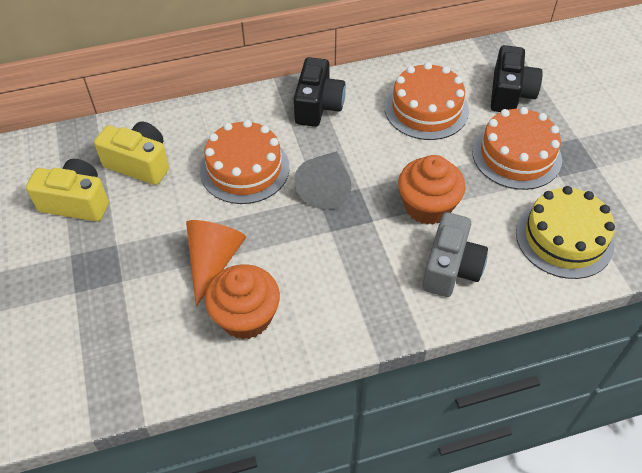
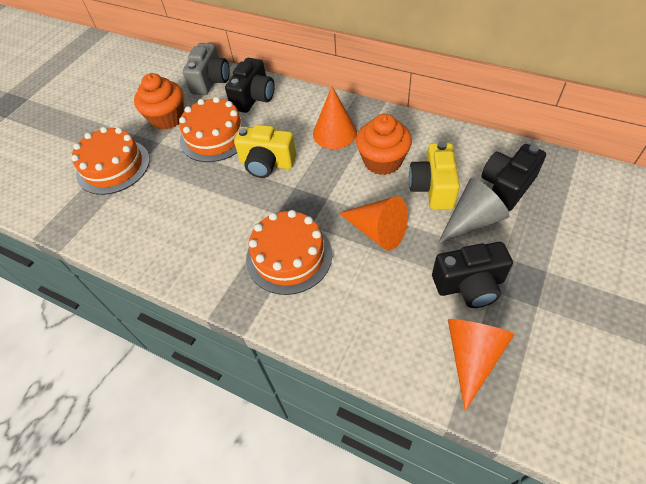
black camera: [294,57,346,127] [491,45,543,112] = 2 -> [225,58,275,113] [432,242,513,308] [482,144,546,211] = 3
orange cone: [186,220,246,306] = 1 -> [313,86,357,149] [339,196,408,251] [448,319,515,411] = 3
yellow cake: [516,186,615,279] = 1 -> none = 0

